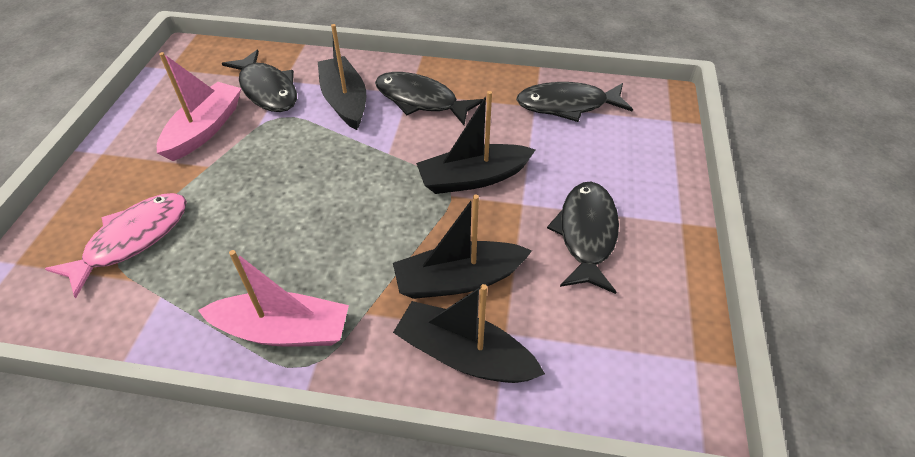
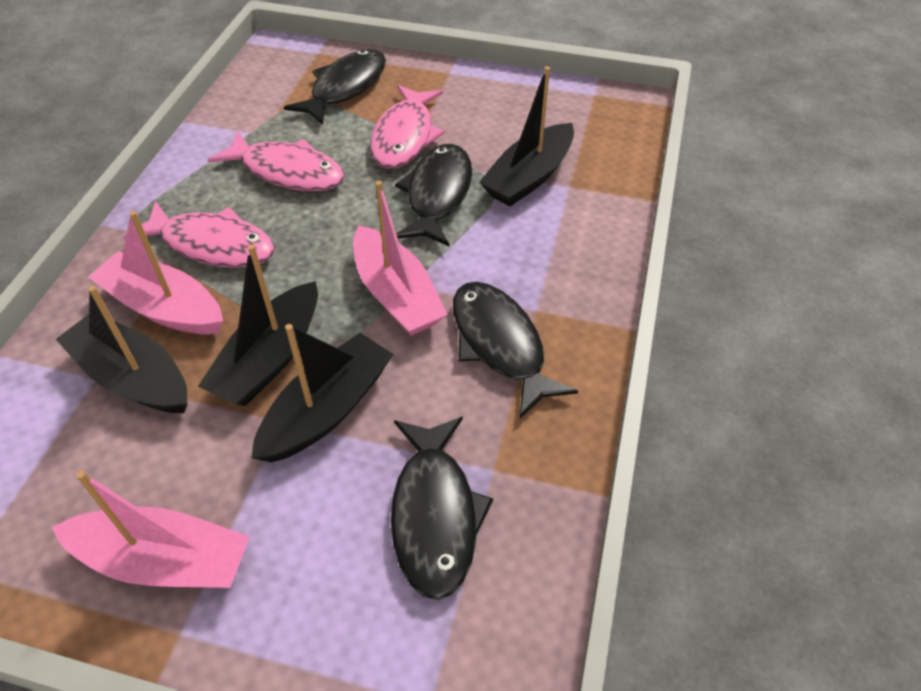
pink boat: [157,52,242,161] [198,250,349,347] = 2 -> [52,471,250,588] [88,211,223,335] [353,181,448,336] = 3
pink fish: [45,193,187,298] = 1 -> [123,201,275,268] [208,131,345,191] [370,85,444,169] = 3

